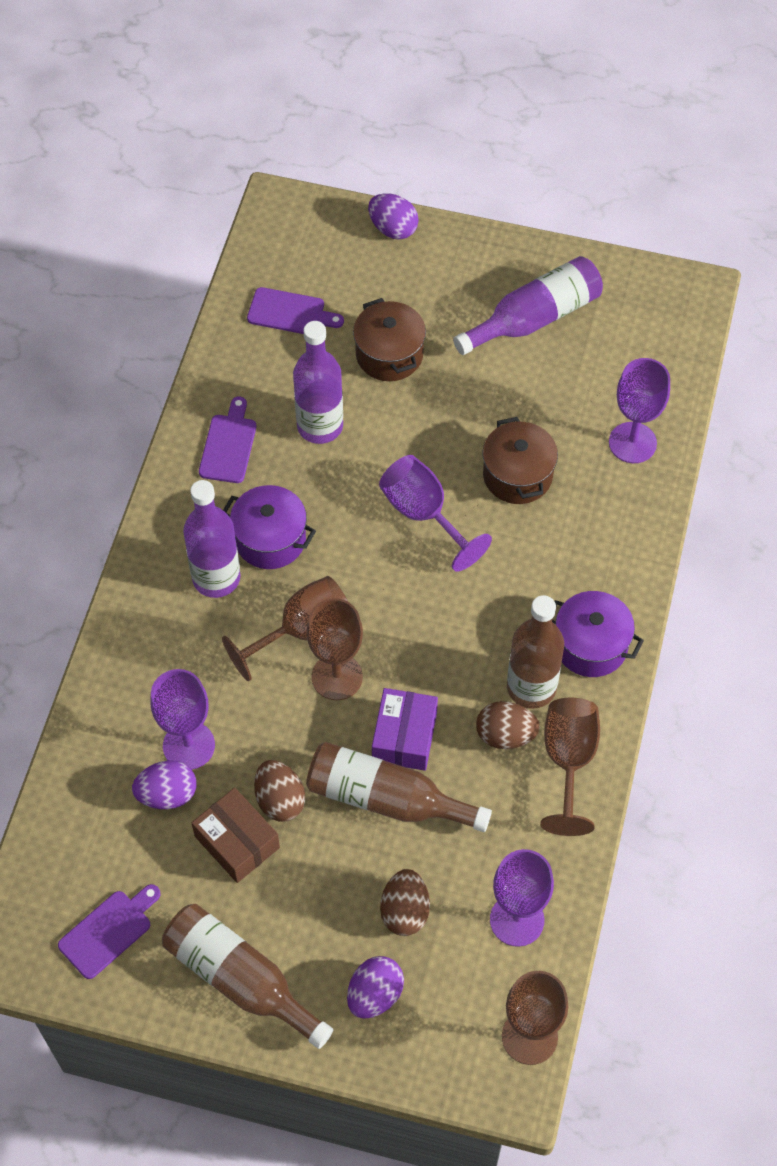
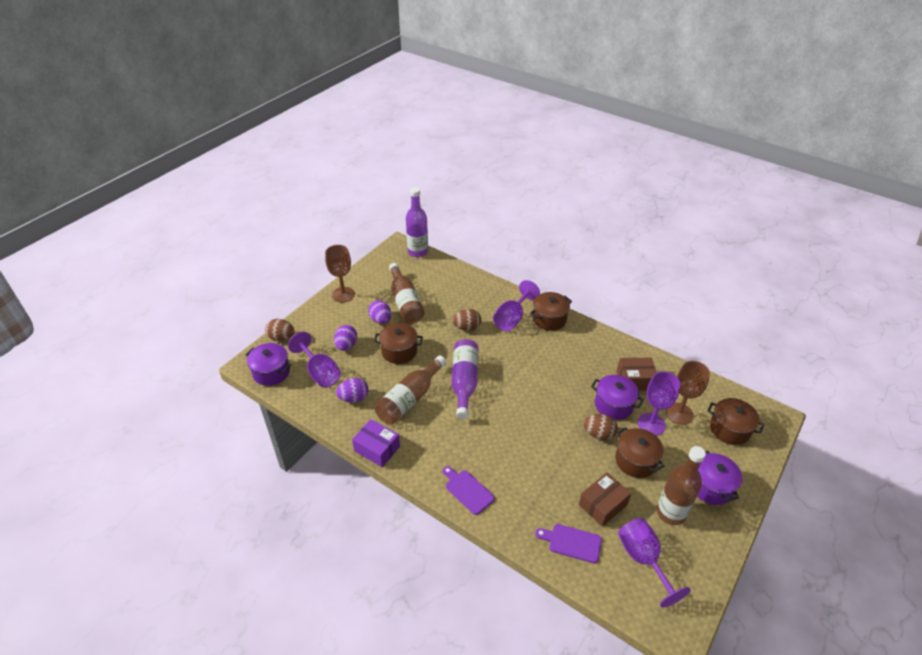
brown box: [192,788,280,883] = 1 -> [579,472,631,527] [617,357,657,390] = 2
brown goblet: [222,576,348,681] [307,598,363,700] [502,971,568,1065] [540,698,600,836] = 4 -> [325,245,355,303] [666,361,710,425] = 2
brown pot: [353,298,426,381] [482,417,558,504] = 2 -> [374,323,423,364] [530,292,572,331] [615,427,664,478] [708,398,764,445] = 4
purple bottle: [183,480,240,598] [293,321,343,444] [453,256,603,355] = 3 -> [406,187,428,257] [451,339,479,419] = 2
purple cutting board: [58,884,161,979] [199,397,256,483] [247,287,344,334] = 3 -> [443,466,495,515] [535,524,602,563] = 2
purple pot: [223,485,316,569] [552,591,644,677] = 2 -> [245,343,291,386] [591,375,644,420] [697,451,742,505] = 3

